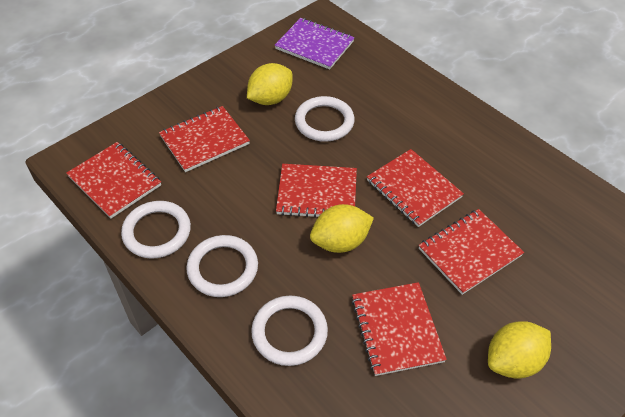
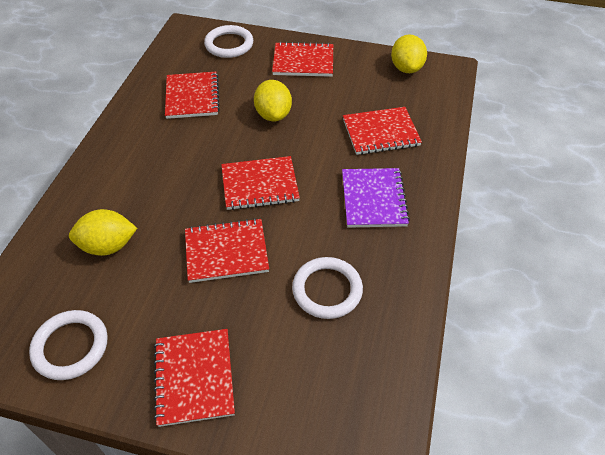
white ring: [121,201,191,259] [186,235,258,297] [251,296,328,366] [295,96,355,142] = 4 -> [29,310,108,380] [204,25,253,58] [292,257,363,319] = 3

